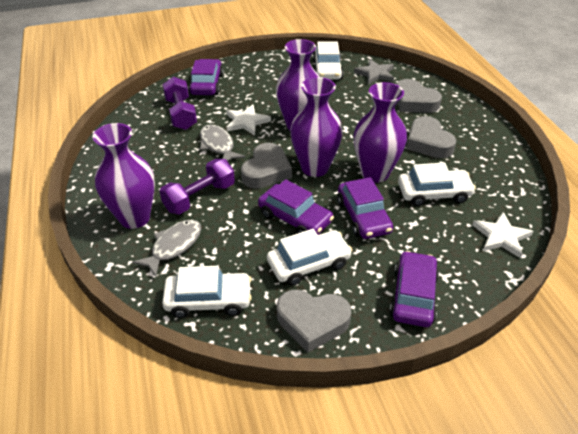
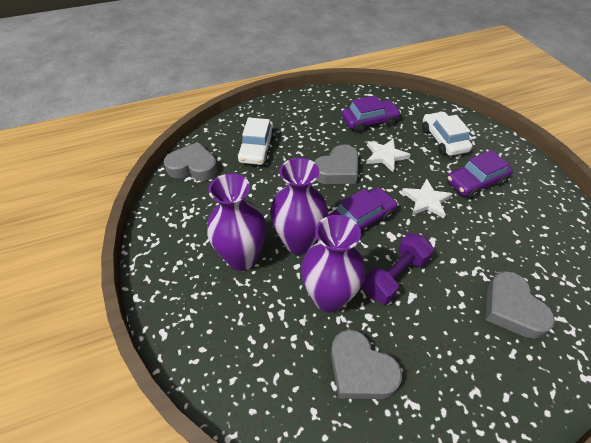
grey fish: [132,220,201,277] [200,124,245,161] = 2 -> none = 0
grey star: [354,59,394,85] = 1 -> none = 0
purple car: [188,59,223,95] [258,179,334,235] [337,177,393,239] [389,251,439,327] = 4 -> [329,187,398,234] [342,95,401,133] [447,150,513,199] = 3
purple dumbbell: [160,159,235,215] [163,77,197,130] = 2 -> [363,233,434,304] = 1
purple vase: [93,123,155,229] [276,39,319,130] [290,77,343,177] [354,82,407,183] = 4 -> [207,174,266,271] [270,158,328,254] [301,215,365,313] = 3
white car: [162,266,252,318] [267,229,352,286] [313,42,343,80] [398,162,476,206] = 4 -> [237,117,275,165] [422,111,472,156] = 2

